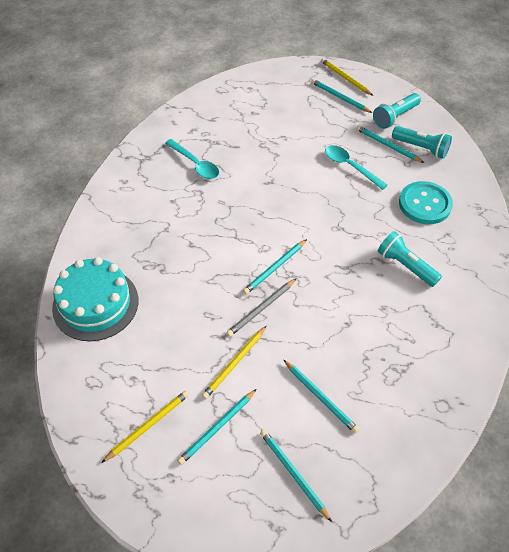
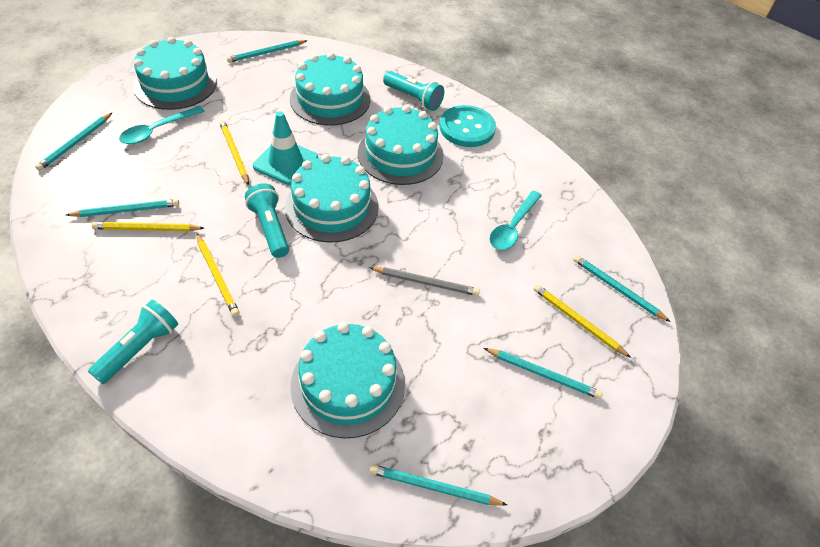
turquoise cake: [52,257,138,341] = 1 -> [133,37,217,110] [285,154,379,243] [290,52,370,125] [291,322,405,439] [358,105,444,185] = 5
turquoise traffic cone: none = 0 -> [253,111,318,185] = 1
yellow pencil: [101,390,189,463] [202,326,267,399] [321,58,373,96] = 3 -> [92,222,204,232] [196,233,240,317] [219,120,249,185] [534,285,631,358] = 4

